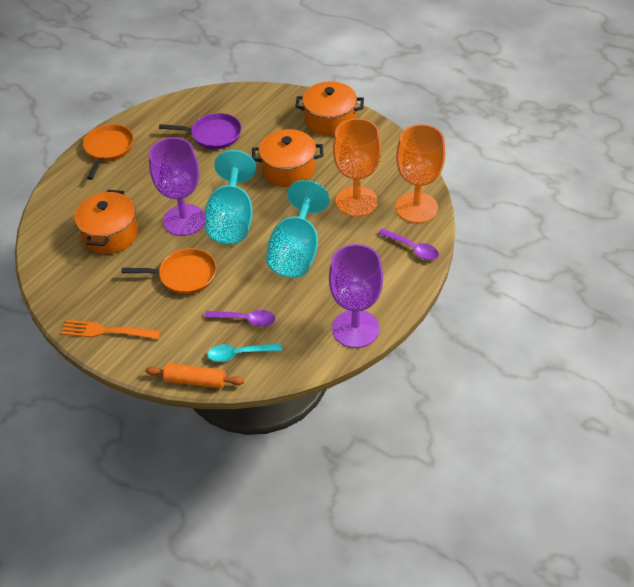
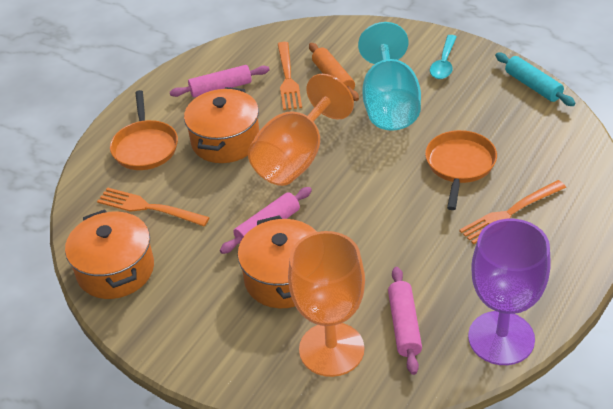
orange fork: [61,320,161,339] = 1 -> [97,187,210,226] [278,42,302,110] [459,180,566,244] = 3
pink rolling pin: none = 0 -> [170,65,269,97] [220,187,312,254] [388,267,422,375] = 3
purple goblet: [149,137,205,236] [329,244,383,348] = 2 -> [468,219,551,365] = 1
purple pan: [159,113,242,149] = 1 -> none = 0
purple spoon: [204,310,276,327] [378,228,439,260] = 2 -> none = 0
turquoise goblet: [205,150,256,244] [266,180,330,278] = 2 -> [358,22,421,131] = 1
turquoise rolling pin: none = 0 -> [495,53,575,106] = 1

